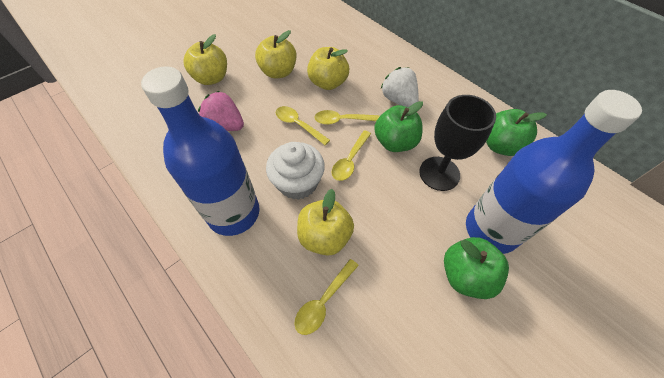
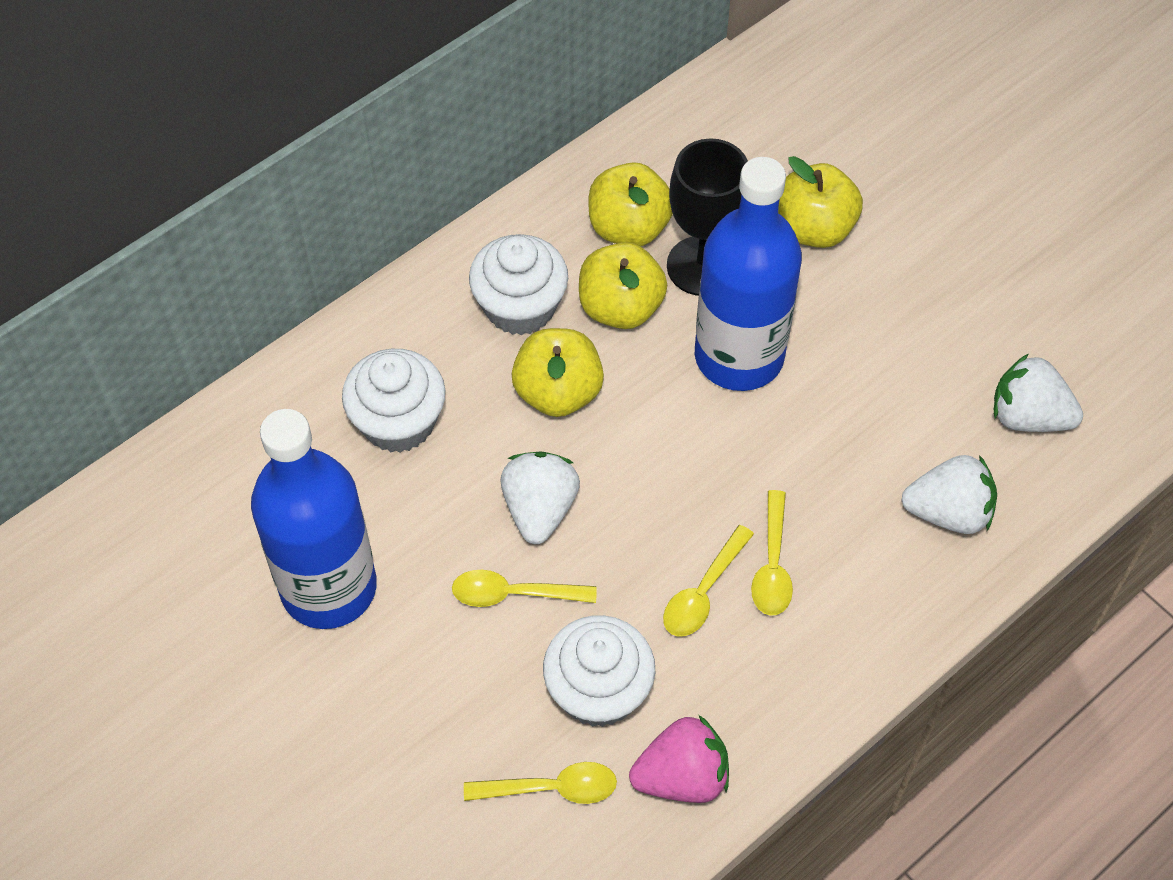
green apple: [374,101,423,152] [444,237,509,299] [486,109,547,156] = 3 -> none = 0
white cupcake: [266,142,325,200] = 1 -> [342,349,445,453] [469,234,568,335] [543,615,655,727] = 3
white strawberry: [380,67,419,107] = 1 -> [500,452,580,544] [901,455,997,534] [994,354,1083,432] = 3

